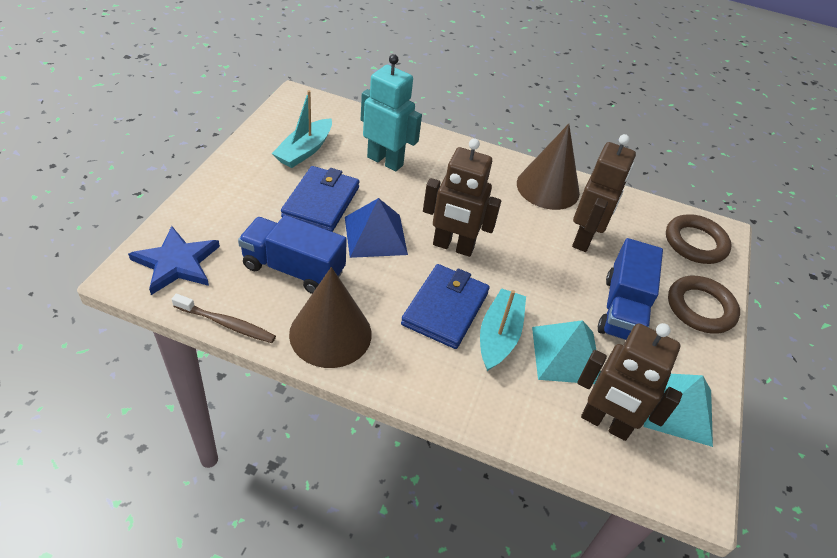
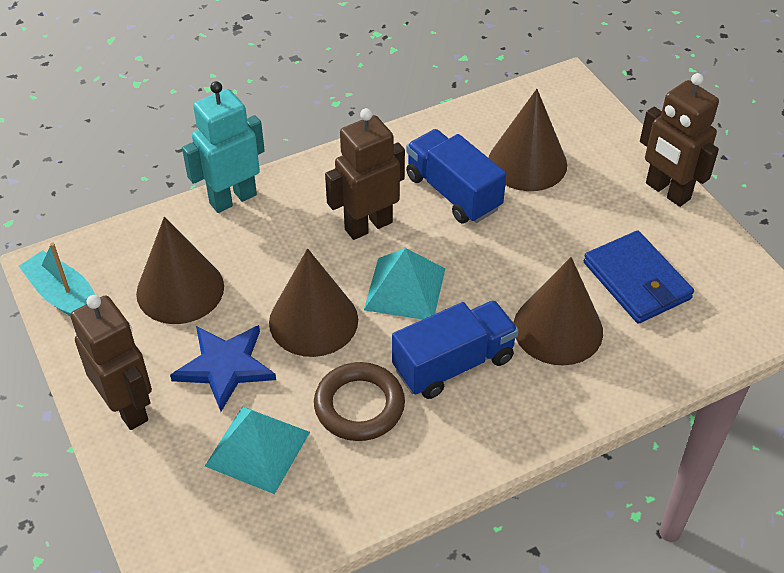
blue pyramid: [345,198,408,258] = 1 -> none = 0
blue wallet: [281,166,359,232] [401,264,490,349] = 2 -> [584,231,694,324] = 1
brown cone: [289,267,372,368] [517,124,580,210] = 2 -> [136,217,224,324] [269,248,358,357] [489,89,567,191] [513,257,603,366] = 4
brown ring: [666,214,732,264] [668,276,740,334] = 2 -> [314,362,405,441] = 1
brown toothbrush: [172,294,276,343] = 1 -> none = 0
turquoise boat: [272,90,332,168] [480,288,526,371] = 2 -> [19,243,95,316] = 1

